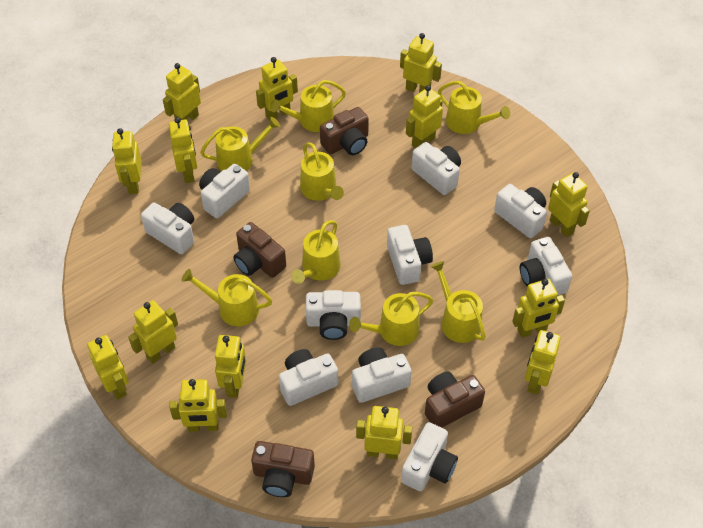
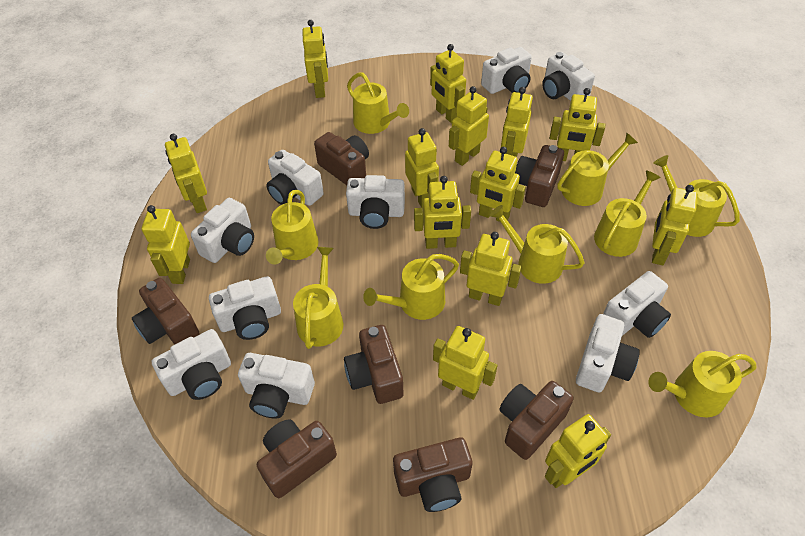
brown camera: [233,222,286,278] [251,441,315,497] [320,107,369,155] [425,371,485,428] = 4 -> [132,278,200,345] [257,420,337,498] [314,132,369,185] [344,325,403,404] [393,437,473,512] [499,381,574,460] [515,145,564,207] = 7
yellow watering can: [181,269,272,327] [200,117,280,171] [270,80,346,132] [291,220,341,284] [300,143,344,201] [349,292,433,346] [430,261,486,343] [438,81,510,134] = 8 -> [266,190,319,265] [293,247,343,349] [347,72,409,134] [363,254,459,320] [489,205,584,284] [557,133,638,206] [594,170,661,257] [648,351,756,417] [653,155,740,237] = 9

